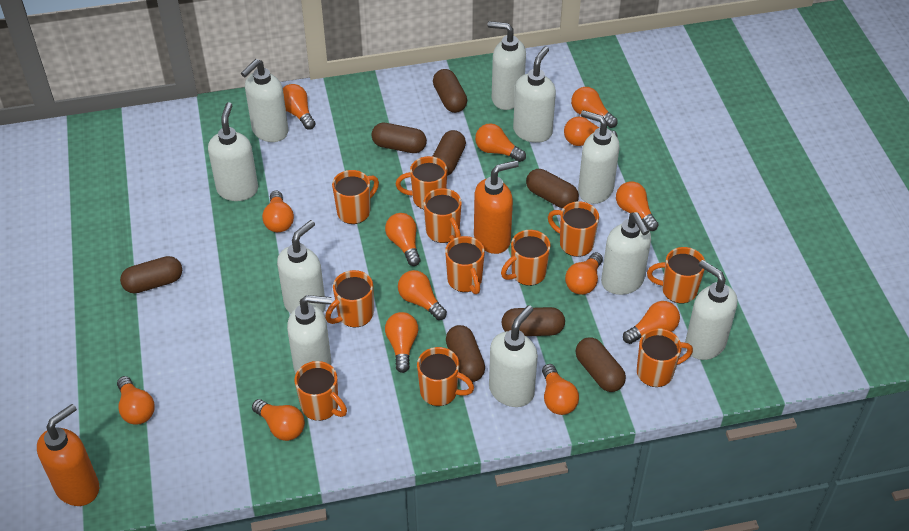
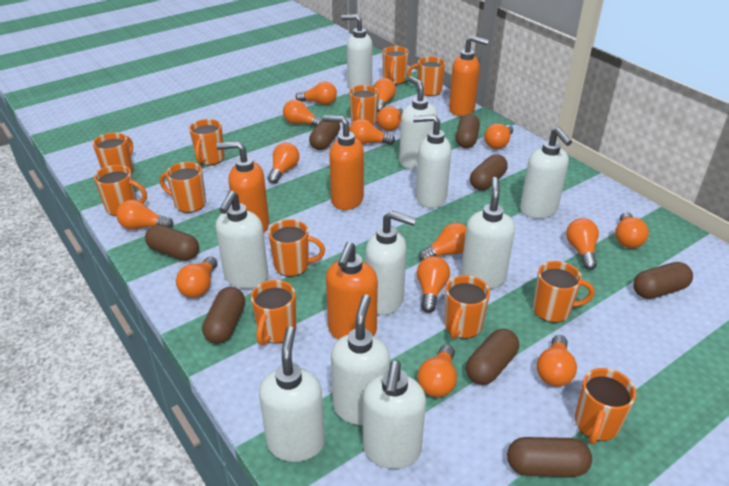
orange light bulb: [117,376,155,425] [252,399,305,441] [262,190,294,232] [283,84,315,130] [385,213,421,266] [385,312,418,373] [398,270,447,320] [475,123,526,162] [542,364,579,415] [564,117,618,146] [565,252,603,295] [571,87,618,128] [616,181,659,231] [623,301,680,344] = 14 -> [116,200,174,229] [176,257,217,298] [268,143,299,184] [283,100,322,126] [296,81,337,105] [349,119,395,145] [374,78,396,112] [377,106,403,131] [417,256,450,313] [417,344,457,397] [419,223,466,261] [484,123,513,149] [537,335,577,386] [566,218,599,270] [615,212,649,248] = 15
orange mug: [294,361,347,421] [325,270,373,327] [332,170,379,224] [395,156,447,209] [417,347,474,406] [423,188,462,243] [445,236,485,294] [501,230,551,286] [548,201,599,257] [637,328,693,387] [647,247,705,303] = 11 -> [93,133,133,174] [94,165,147,216] [160,162,206,213] [189,119,225,165] [251,280,296,345] [269,219,325,277] [349,85,379,125] [382,46,409,85] [407,57,445,96] [444,275,490,339] [533,261,595,323] [575,368,636,444] = 12
orange soap dispenser: [37,404,99,506] [474,160,519,254] = 2 -> [216,141,269,233] [323,115,364,210] [326,242,378,340] [449,36,489,116] = 4

